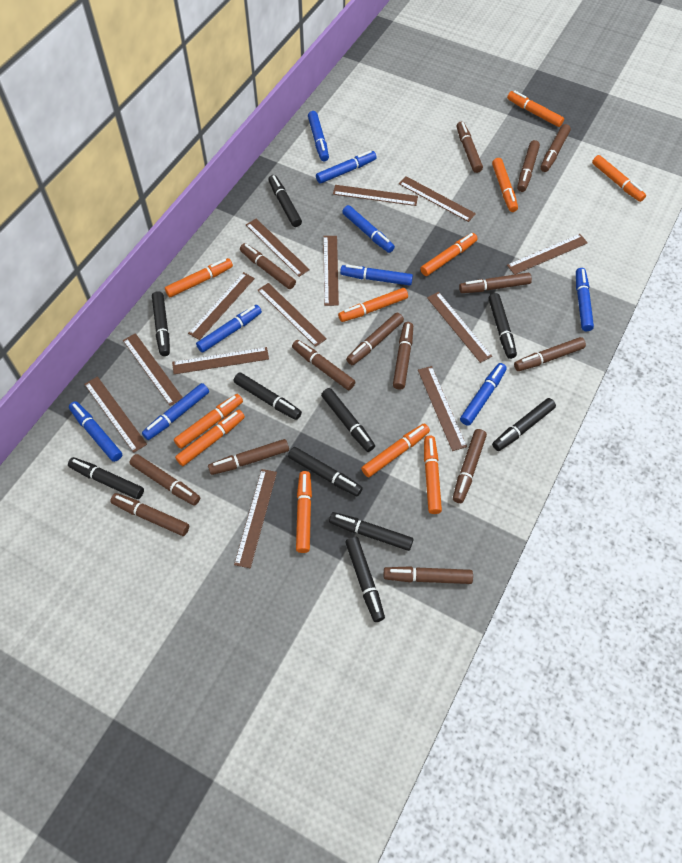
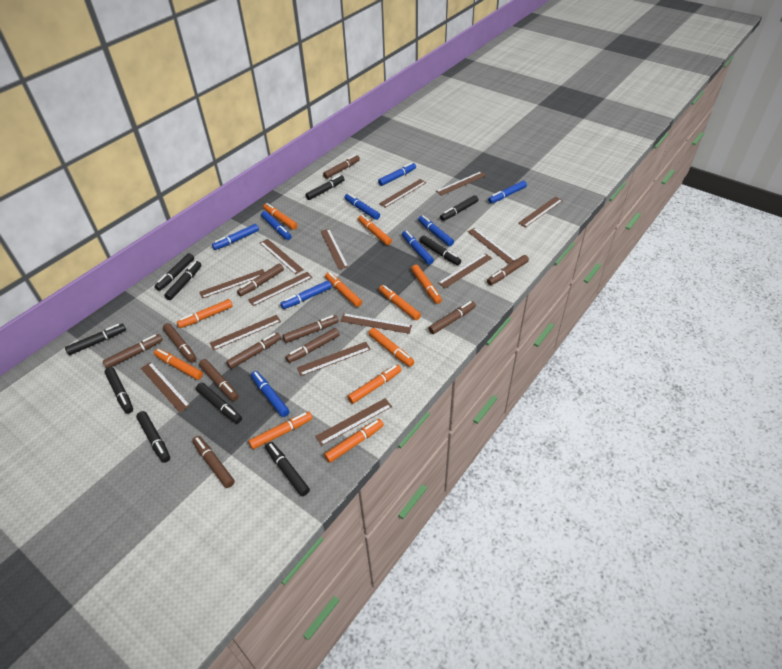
brown marker: [110,493,189,536] [129,454,200,506] [208,439,289,475] [240,243,296,289] [292,340,355,390] [346,313,404,365] [384,566,473,584] [393,322,413,390] [453,429,487,503] [457,121,483,173] [459,273,532,293] [514,337,586,371] [517,140,540,192] [540,124,571,172] = 14 -> [103,334,163,368] [163,323,197,363] [192,436,235,488] [199,359,239,401] [226,332,281,369] [237,264,284,296] [283,315,339,343] [286,328,339,363] [323,155,360,179] [428,301,476,334] [487,255,529,285] = 11
brown ruler: [84,376,147,453] [123,333,183,406] [172,347,269,374] [188,272,255,340] [234,469,277,568] [246,219,310,277] [257,283,327,347] [323,236,339,306] [333,185,418,206] [399,176,476,222] [418,366,467,451] [427,292,492,363] [507,234,588,275] = 13 -> [141,362,191,413] [199,269,264,299] [210,315,281,350] [248,272,313,306] [260,239,304,275] [297,342,371,376] [315,398,392,446] [320,229,348,270] [340,313,412,334] [379,179,426,208] [436,171,486,196] [438,253,492,288] [467,228,516,264] [518,197,563,227] = 14

